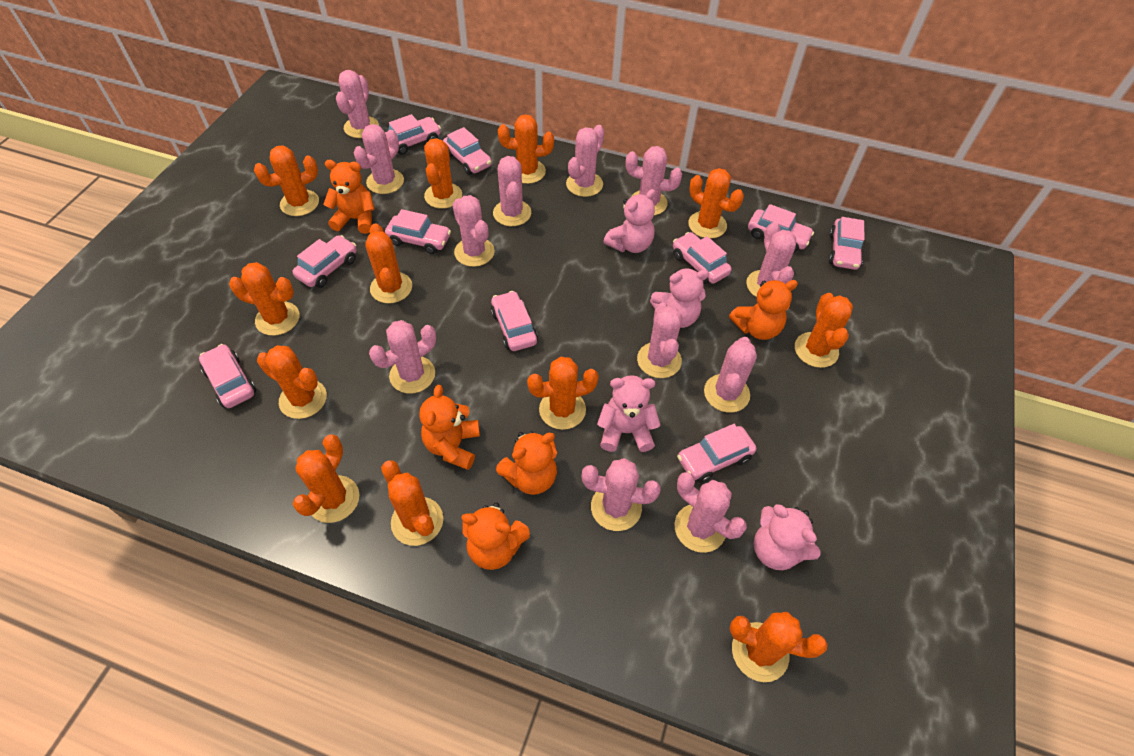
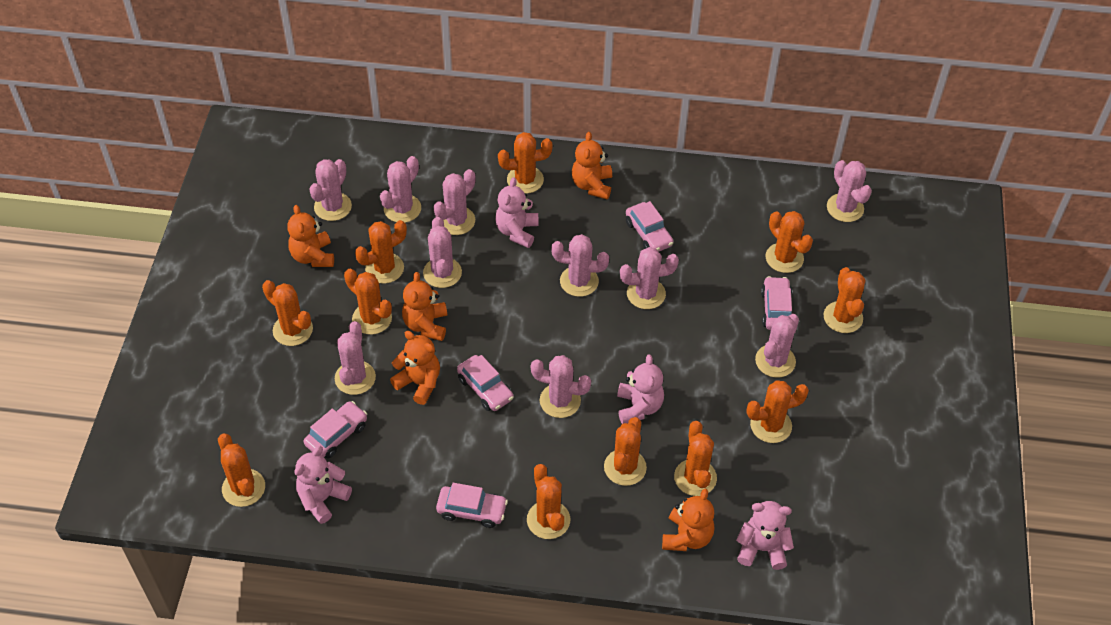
orange cactus: [229,262,300,336] [254,145,319,216] [257,345,327,419] [293,434,360,523] [365,223,412,303] [381,460,443,546] [424,138,462,209] [498,114,554,184] [527,357,599,430] [688,168,744,239] [729,612,828,682] [795,293,853,368] = 12 -> [218,433,265,507] [262,280,313,346] [344,269,392,335] [355,220,407,284] [498,132,553,194] [527,464,570,539] [604,417,647,486] [674,421,717,496] [746,380,809,443] [766,211,813,273] [824,267,865,333] = 11
pink cactus: [336,70,379,138] [353,124,404,194] [369,320,436,393] [452,195,495,267] [493,156,531,226] [566,125,604,197] [582,458,661,531] [626,146,682,215] [637,302,682,378] [675,472,747,553] [704,337,757,413] [746,222,796,297] = 12 -> [309,159,352,221] [335,321,376,395] [380,156,421,223] [423,217,462,288] [433,169,475,235] [531,355,591,418] [551,234,609,297] [620,247,679,309] [755,314,799,378] [827,160,872,222] = 10
pink car: [199,344,256,408] [293,235,356,288] [385,114,441,155] [385,209,451,254] [443,127,492,175] [491,291,538,351] [673,232,732,284] [677,424,756,483] [748,204,814,252] [829,217,864,270] = 10 -> [304,401,367,458] [436,483,508,528] [457,355,514,411] [626,201,673,252] [761,276,792,330] = 5

